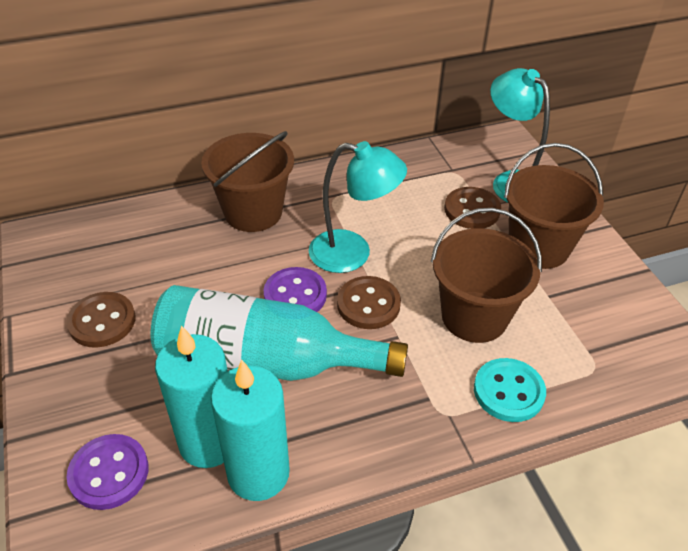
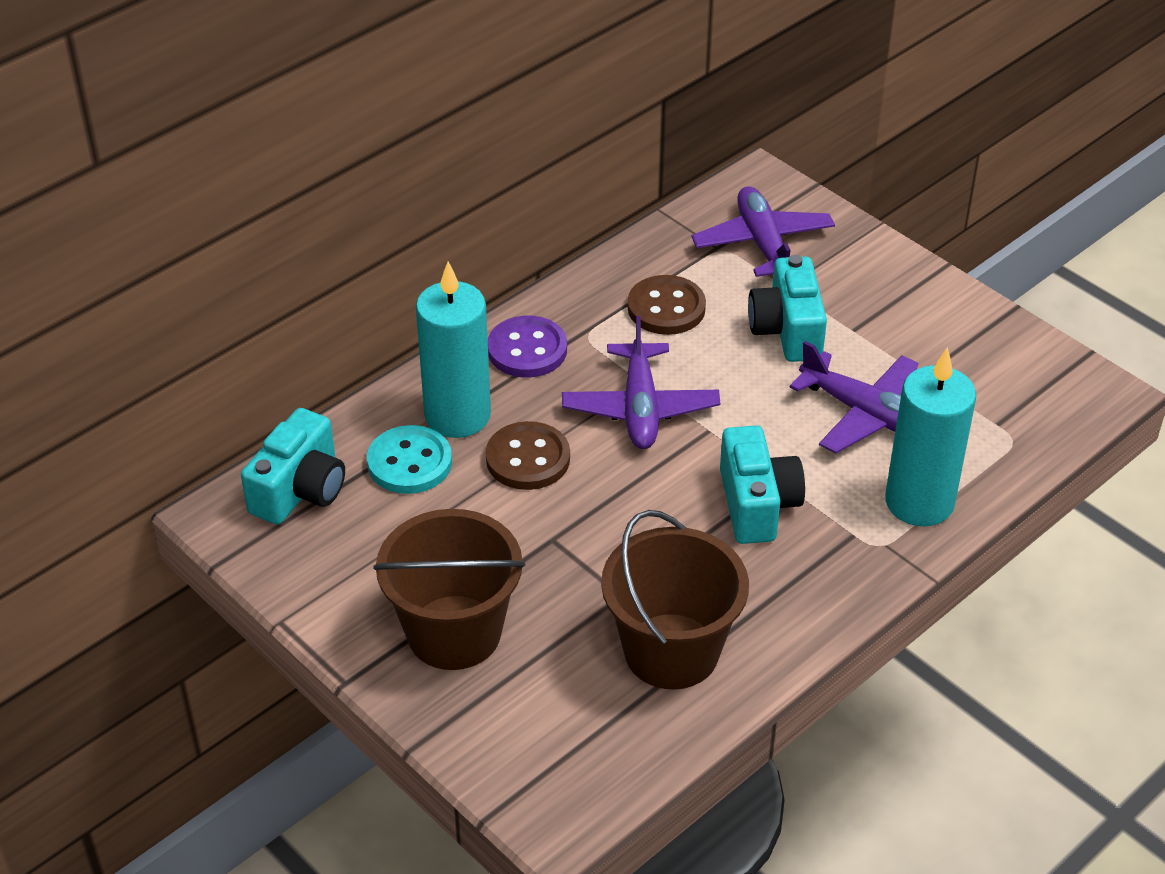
brown bucket: [201,131,294,232] [431,208,542,343] [504,143,604,269] = 3 -> [373,509,525,670] [601,510,749,690] = 2
brown button: [66,292,135,348] [337,276,401,329] [444,187,501,229] = 3 -> [486,421,570,490] [628,275,706,335] = 2
purple button: [67,434,149,510] [264,267,327,312] = 2 -> [488,315,567,378] = 1
purple plane: none = 0 -> [562,316,720,449] [691,186,835,277] [790,341,918,453] = 3
turquoise bottle: [151,285,408,381] = 1 -> none = 0
turquoise camera: none = 0 -> [241,408,345,525] [720,425,805,544] [748,255,827,362] = 3
turquoise lamp: [309,141,407,273] [490,68,550,203] = 2 -> none = 0

